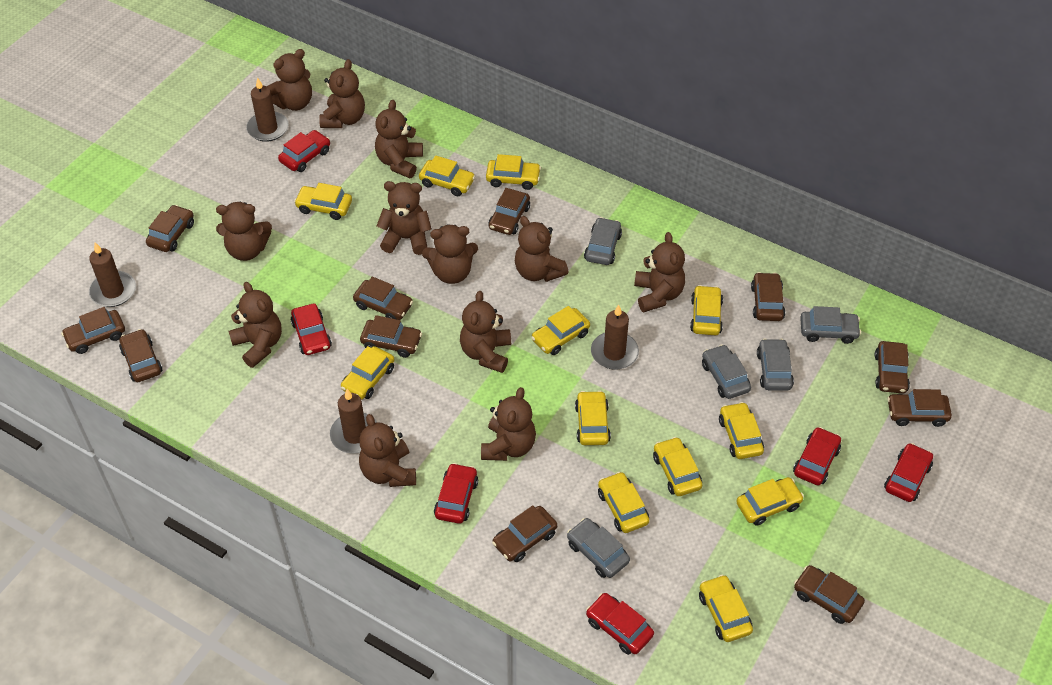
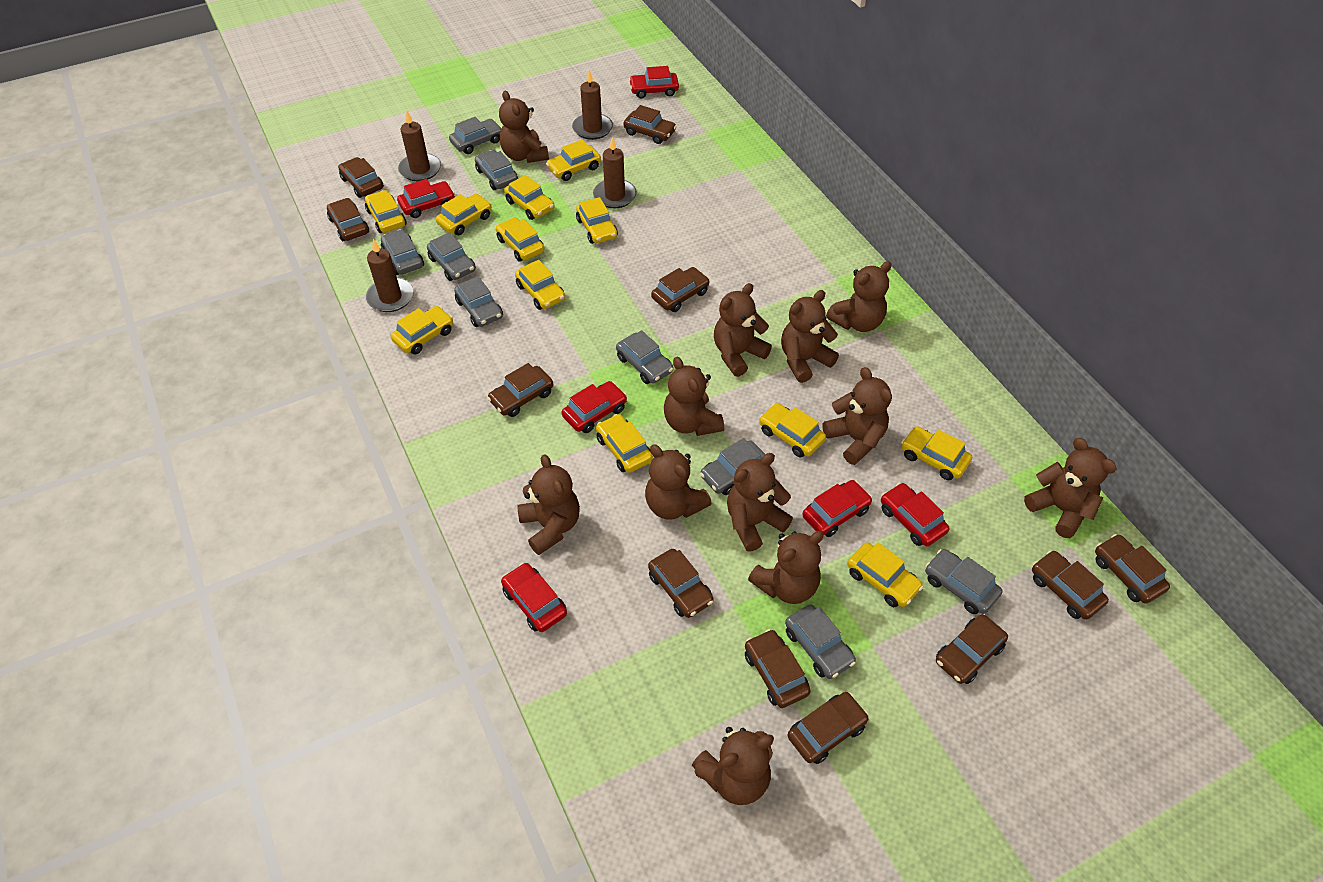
grey car: [567,518,630,578] [584,217,622,265] [702,344,751,399] [757,339,794,390] [800,306,861,344] = 5 -> [381,229,424,275] [427,232,476,281] [449,117,502,154] [454,276,503,327] [475,150,518,190] [616,330,674,384] [700,438,766,495] [785,604,856,679] [925,549,1003,614] = 9

